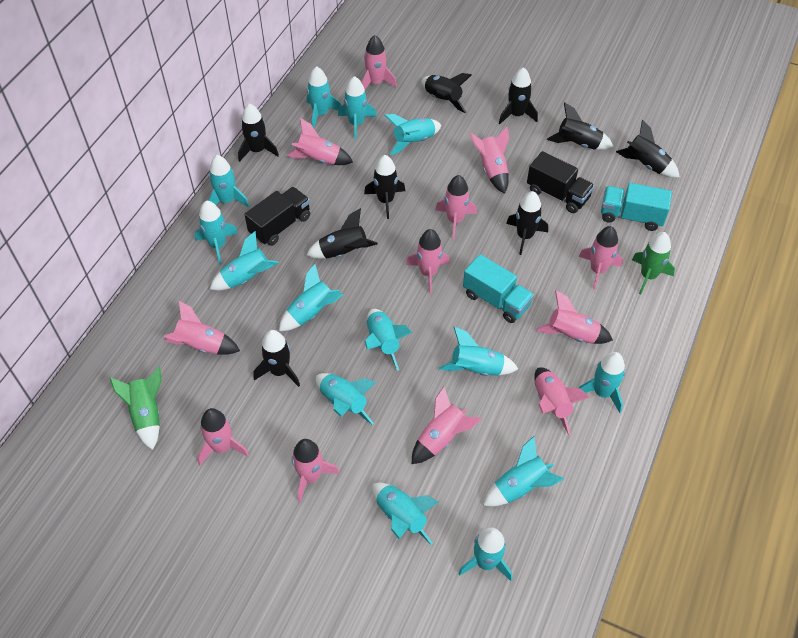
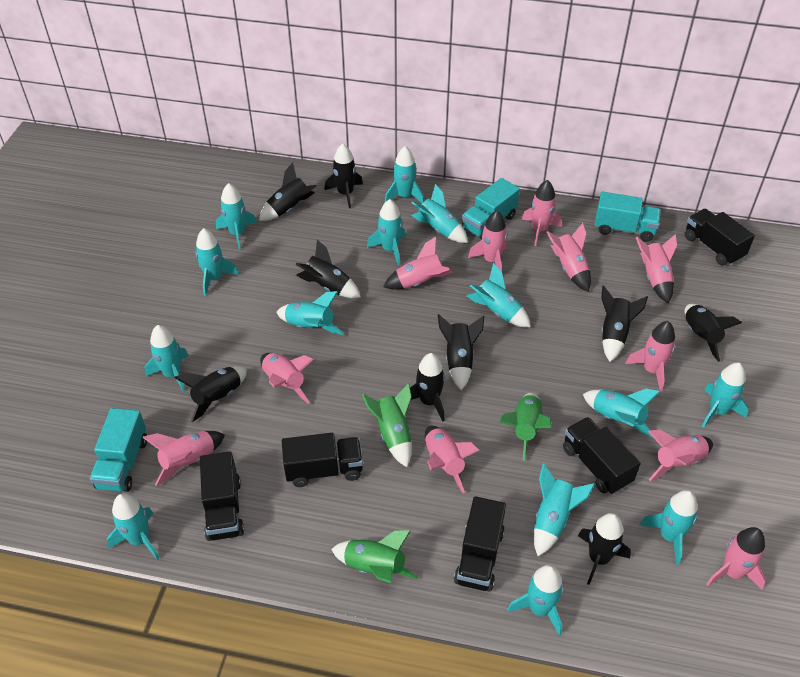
black truck: [244,187,310,246] [527,151,594,213] = 2 -> [200,452,244,541] [282,433,363,487] [454,496,506,592] [563,417,641,494] [685,209,755,265] = 5
green rocket: [110,367,162,450] [632,232,675,294] = 2 -> [331,530,418,583] [362,383,412,467] [499,393,552,461] = 3
pink rocket: [164,301,240,355] [198,408,249,465] [286,118,353,165] [292,439,339,502] [361,35,397,89] [406,229,450,294] [412,386,481,464] [435,175,477,239] [469,127,509,194] [534,367,590,435] [535,290,613,344] [579,226,623,290] = 12 -> [142,431,225,486] [260,353,314,404] [383,237,453,289] [425,426,479,493] [468,210,507,272] [522,180,562,246] [547,223,591,292] [625,321,675,391] [636,234,677,304] [648,430,713,481] [706,527,766,590] = 11
turquoise truck: [463,254,534,323] [601,183,672,231] = 2 -> [90,408,147,492] [462,178,520,240] [595,191,661,242] = 3

